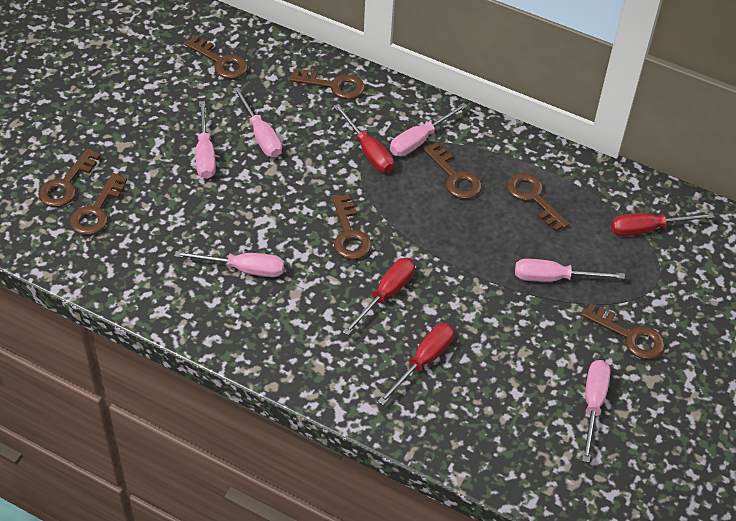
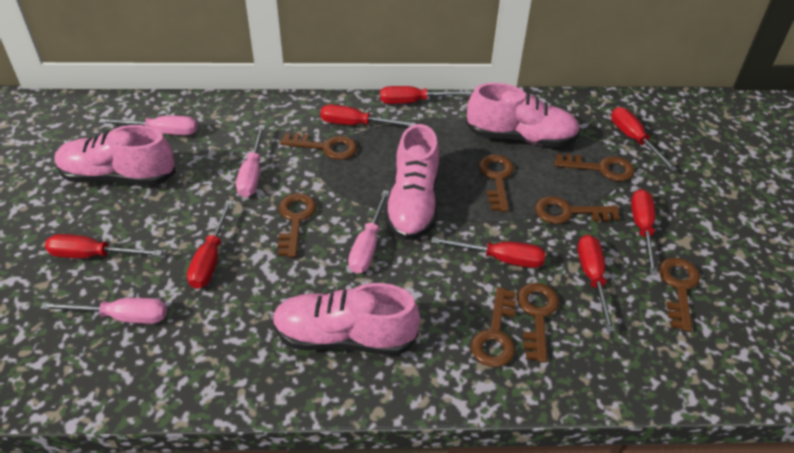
pink screwdriver: [175,251,284,277] [196,101,216,179] [233,87,282,157] [390,103,468,156] [515,259,625,282] [582,360,611,463] = 6 -> [40,298,167,324] [98,116,197,135] [236,125,265,197] [348,190,390,274] = 4
pink shoe: none = 0 -> [54,125,176,185] [272,283,420,355] [385,124,439,240] [466,83,580,147] = 4
red screwdriver: [334,104,394,173] [343,258,415,335] [378,323,454,405] [611,213,714,236] = 4 -> [45,234,163,258] [187,200,233,289] [320,104,416,126] [380,86,472,104] [431,237,545,268] [578,235,615,332] [611,107,677,171] [631,189,658,275] = 8

